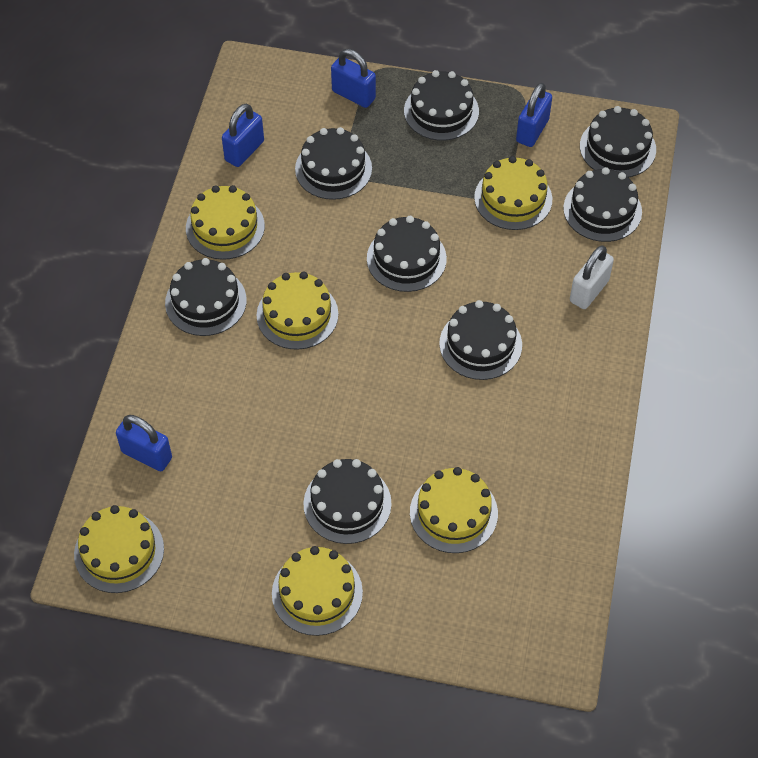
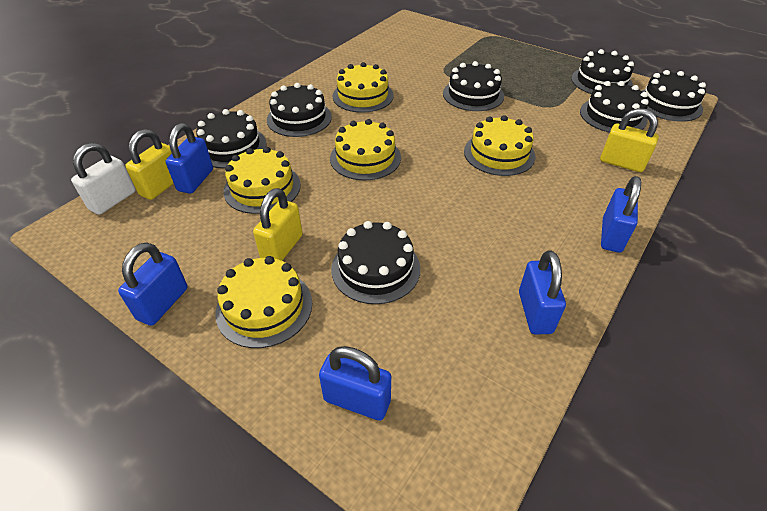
black cake: [165,258,247,336] [295,127,372,200] [303,459,392,544] [367,216,447,292] [404,70,479,141] [439,300,522,380] [563,167,642,242] [580,106,656,178] = 8 -> [196,109,267,168] [267,83,332,137] [331,221,420,304] [443,61,504,111] [571,49,634,94] [580,81,649,133] [642,70,706,122] = 7
blue padlock: [116,415,172,471] [222,103,264,167] [331,49,376,108] [516,83,552,147] = 4 -> [118,242,188,326] [166,123,213,194] [319,346,391,421] [519,250,566,335] [601,176,641,253] = 5
yellow cake: [74,505,164,593] [186,185,265,260] [256,272,338,350] [272,546,363,636] [410,467,498,553] [474,156,552,230] = 6 -> [215,256,312,348] [224,147,301,214] [330,119,401,180] [332,62,394,113] [464,115,535,176] = 5
yellow padlock: none = 0 -> [125,129,174,200] [253,188,303,261] [600,108,659,172] = 3

